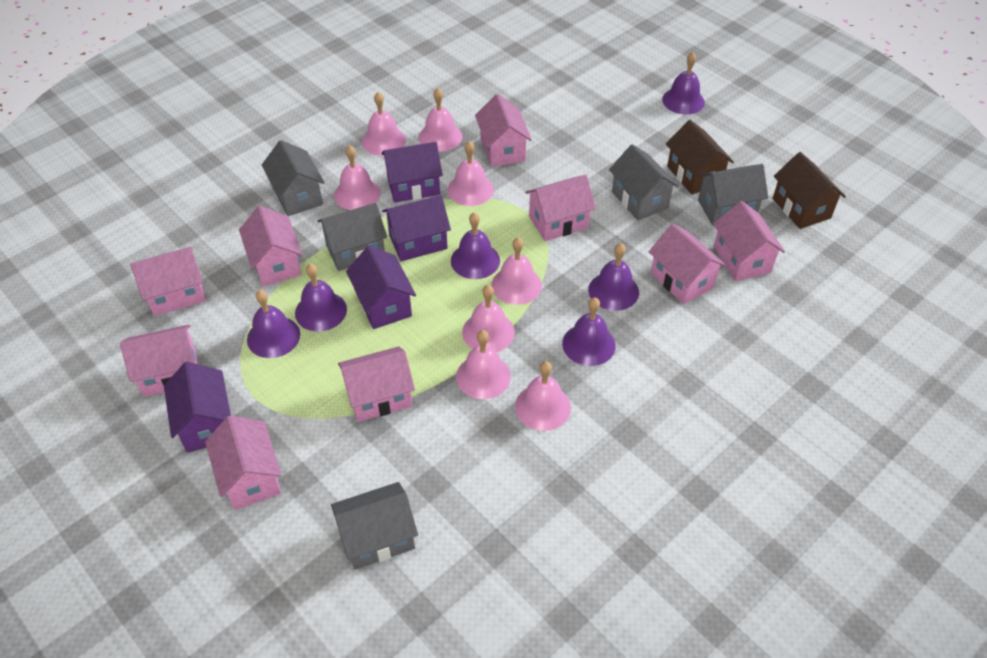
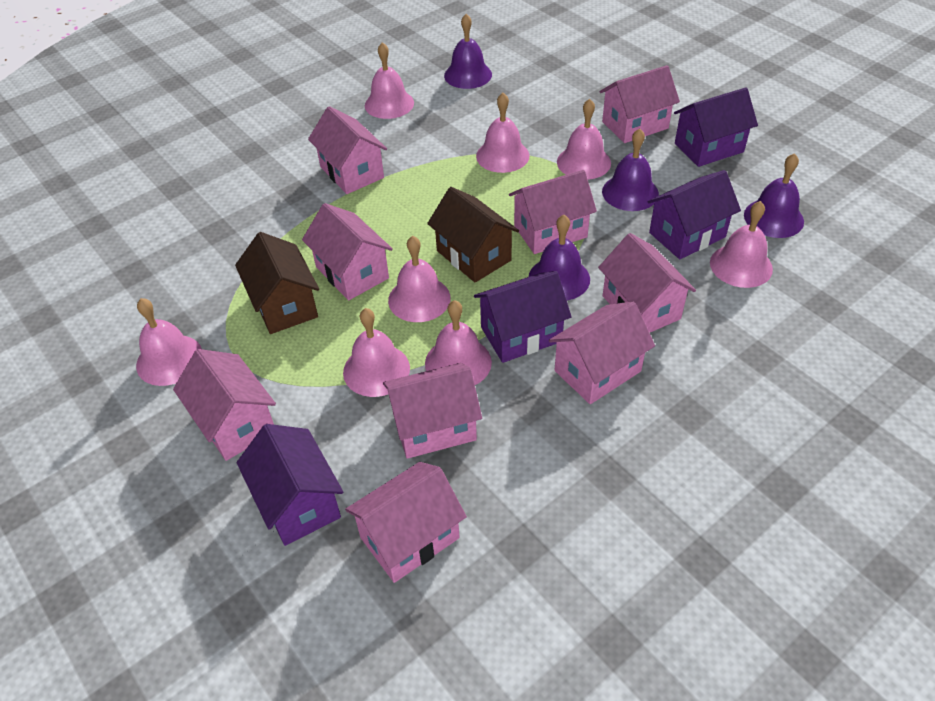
grey house: [262,140,325,216] [317,203,387,271] [331,482,418,570] [609,144,679,220] [698,164,768,226] = 5 -> none = 0
purple bell: [247,290,300,358] [295,264,347,332] [451,212,500,279] [562,298,616,366] [588,243,639,311] [662,52,705,114] = 6 -> [444,14,492,89] [529,215,590,300] [602,128,659,211] [744,153,804,238] = 4

